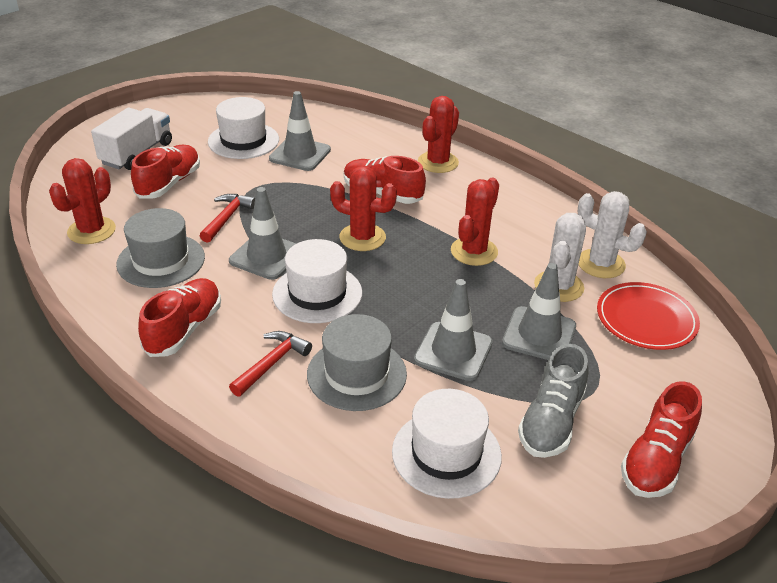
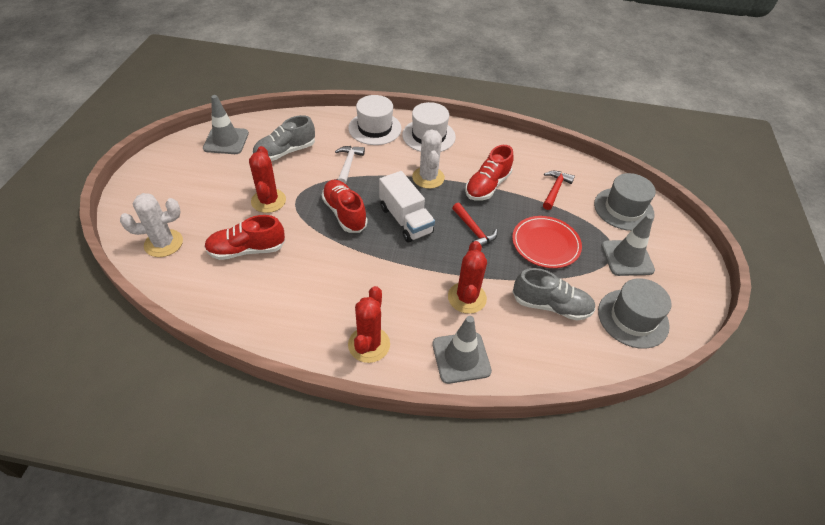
grey shoe: [518,344,589,458] = 1 -> [253,115,315,161] [512,268,596,321] = 2
grey traffic cone: [229,187,296,280] [269,91,331,171] [414,279,493,381] [502,263,576,360] = 4 -> [203,95,249,154] [432,316,492,384] [601,214,655,276] = 3
red cactus: [49,158,116,244] [330,166,397,251] [418,96,459,173] [451,178,499,266] = 4 -> [249,146,286,213] [348,286,390,363] [448,241,487,314] = 3
red shoe: [131,145,200,199] [138,278,221,357] [344,156,426,204] [621,381,702,498] = 4 -> [204,215,285,260] [322,180,368,233] [465,145,514,200] = 3
white hammer: none = 0 -> [335,146,365,184] = 1
white hat: [208,97,279,159] [272,239,362,323] [392,389,502,499] = 3 -> [348,95,402,145] [402,102,456,152] = 2

